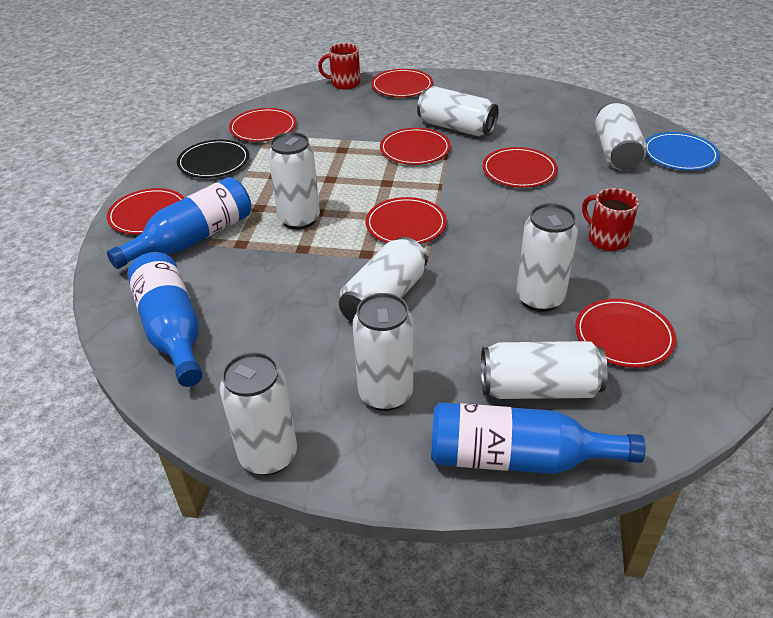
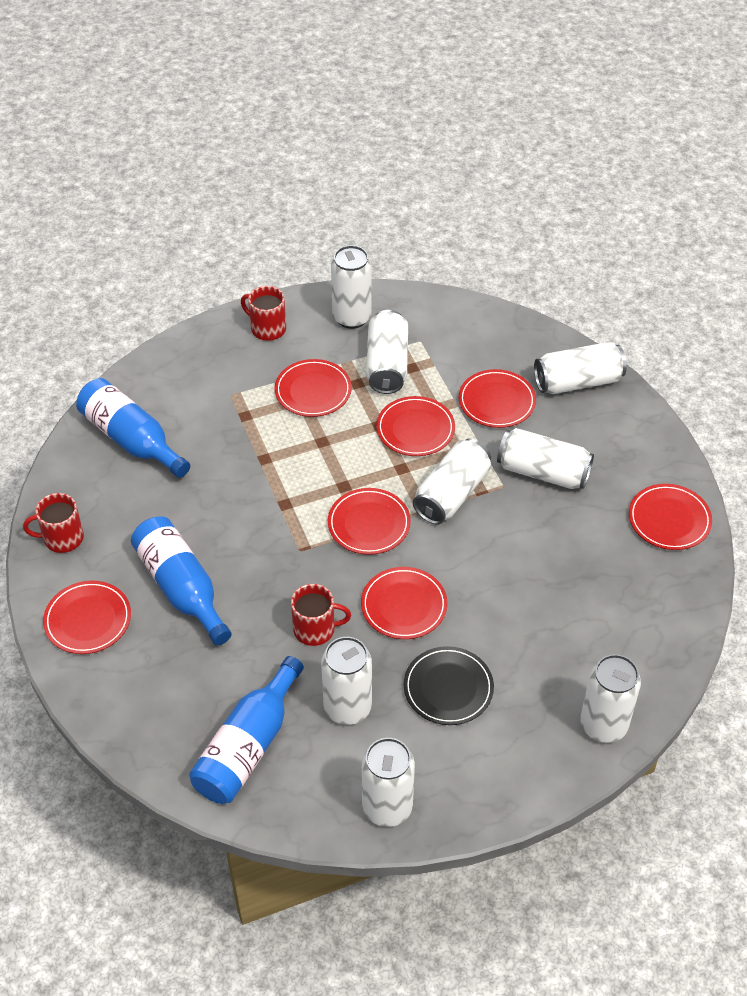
blue plate: [645,132,720,171] = 1 -> none = 0
red mug: [318,43,360,89] [582,188,639,251] = 2 -> [23,493,84,553] [241,286,286,341] [291,584,351,646] = 3

